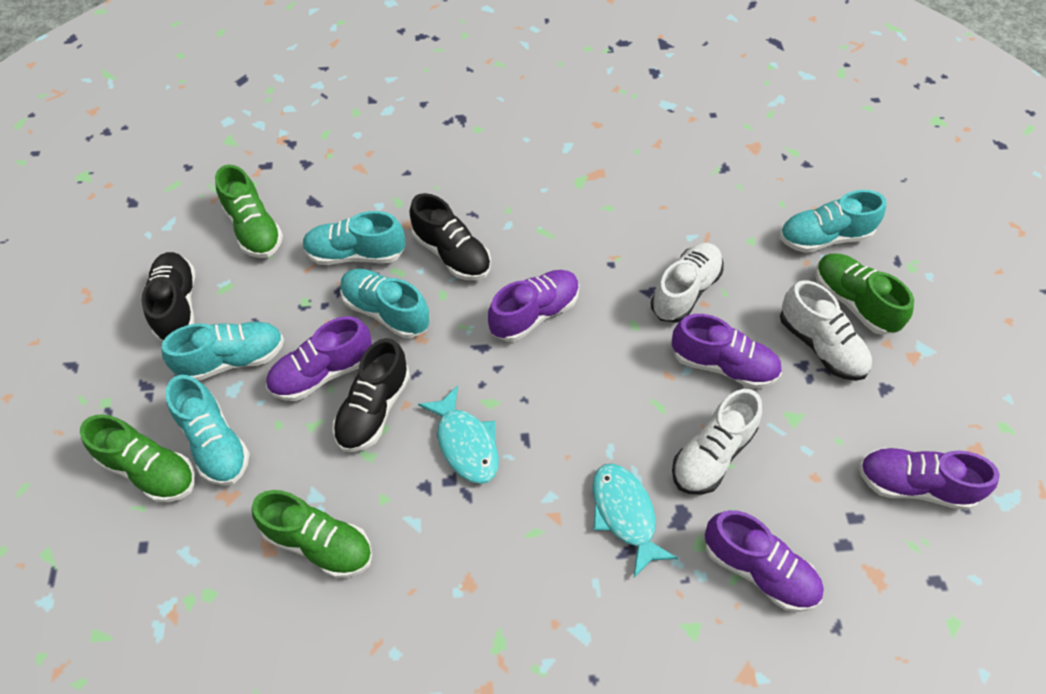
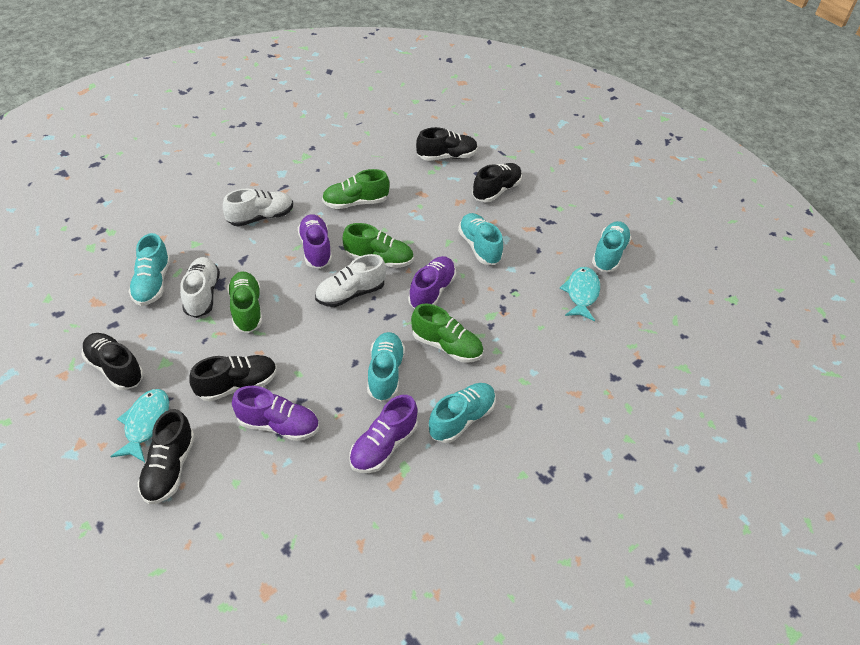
black shoe: [141,252,195,341] [333,338,410,452] [409,193,491,280] = 3 -> [82,333,144,390] [137,409,195,505] [189,355,277,402] [416,127,478,161] [472,163,522,202] = 5
purple shoe: [266,316,372,401] [488,270,579,342] [672,314,782,389] [705,510,824,612] [858,448,1000,510] = 5 -> [232,386,319,441] [297,214,332,269] [349,395,418,473] [408,256,456,309] = 4

